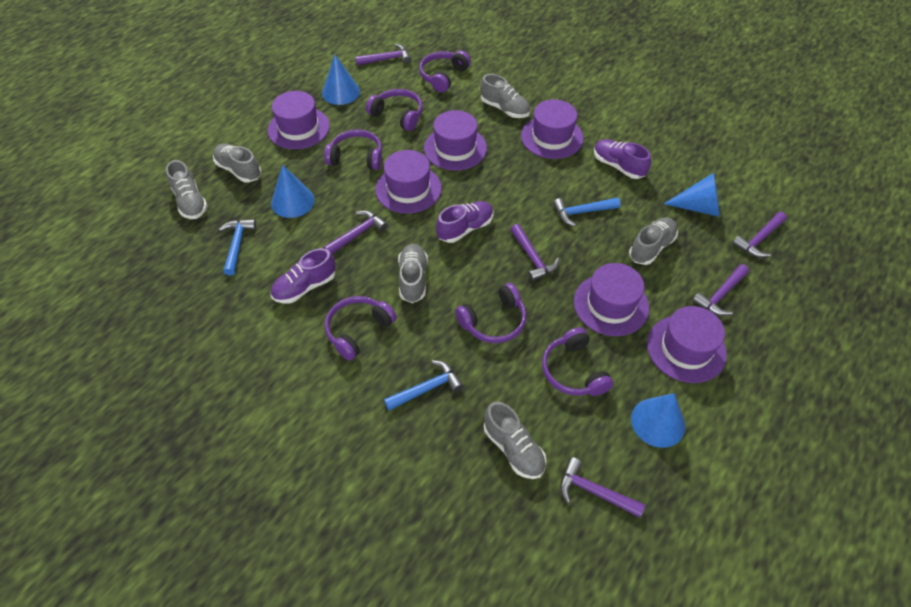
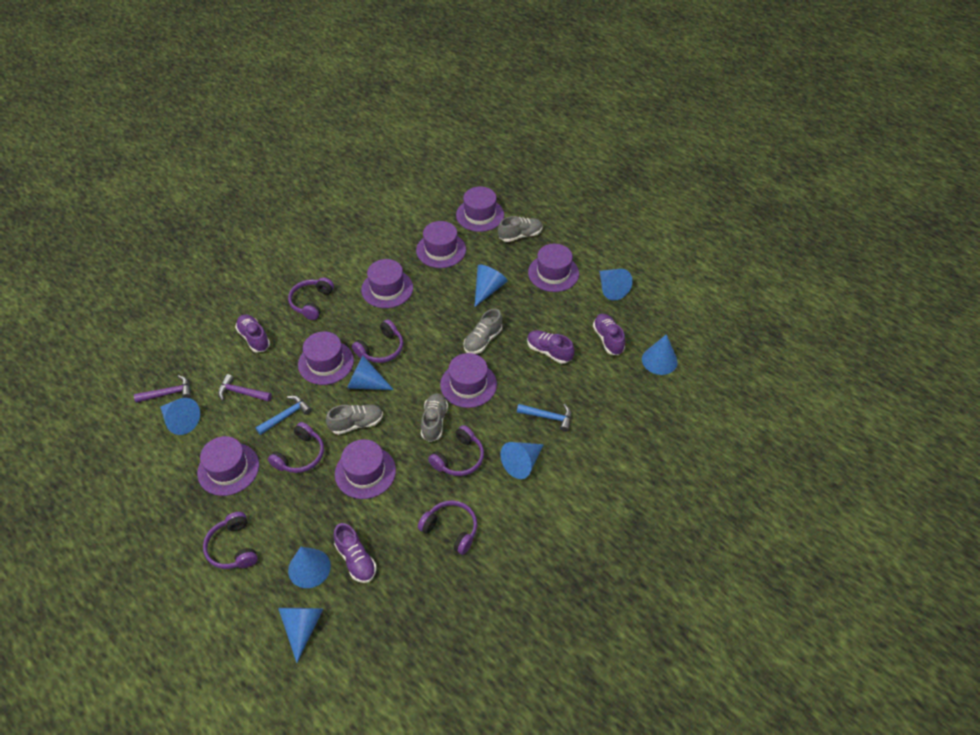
blue cone: [271,165,315,218] [322,55,360,105] [631,393,685,448] [664,173,720,217] = 4 -> [160,398,200,435] [278,608,323,663] [288,547,331,588] [347,356,394,390] [474,265,508,307] [500,442,544,479] [599,269,633,301] [642,334,678,375] = 8
blue hammer: [219,219,257,276] [384,360,463,411] [553,197,621,226] = 3 -> [256,396,312,435] [517,404,572,432] = 2
grey shoe: [166,160,208,219] [213,144,261,183] [398,244,428,303] [480,74,530,118] [484,402,546,479] [629,217,678,265] = 6 -> [326,404,383,435] [421,393,448,442] [464,309,502,354] [498,216,542,242] = 4
purple hammer: [324,210,388,254] [355,44,411,65] [510,224,559,281] [560,457,645,517] [692,264,749,316] [732,212,787,258] = 6 -> [134,375,192,403] [218,374,272,402] = 2
purple hat: [268,91,330,149] [375,150,442,214] [424,110,487,171] [521,100,584,159] [574,263,649,336] [647,306,727,383] = 6 -> [197,436,259,496] [298,332,354,385] [335,439,396,499] [361,259,413,308] [416,221,466,268] [440,353,497,408] [456,187,504,232] [528,244,579,292] = 8
purple shoe: [271,248,336,304] [436,201,494,243] [594,139,651,179] = 3 -> [235,314,270,353] [334,523,377,583] [527,330,574,364] [593,314,625,355] = 4

